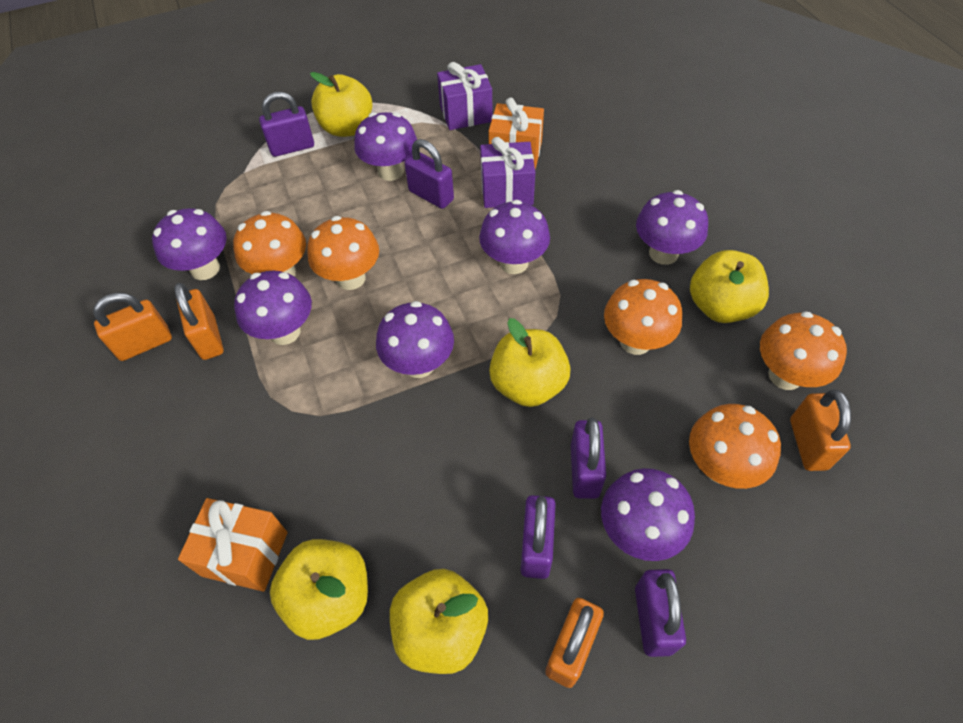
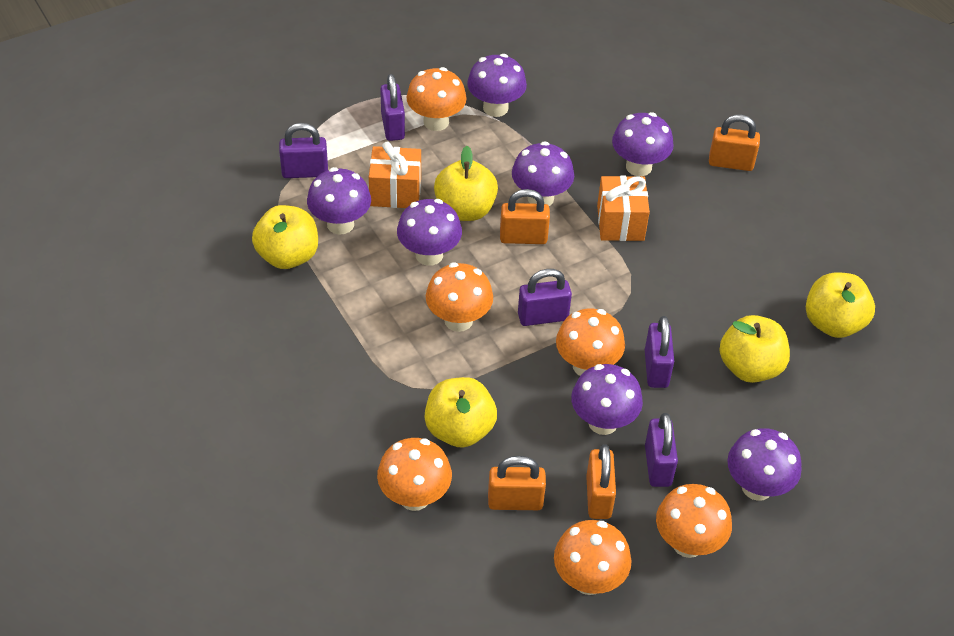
orange mushroom: [233,211,306,277] [307,216,379,290] [604,279,682,355] [689,404,781,489] [760,311,847,390] = 5 -> [377,438,452,511] [407,67,467,131] [426,262,493,332] [554,520,632,595] [556,308,625,376] [656,484,732,558] = 6
purple gift: [437,62,493,130] [480,137,535,208] = 2 -> none = 0

